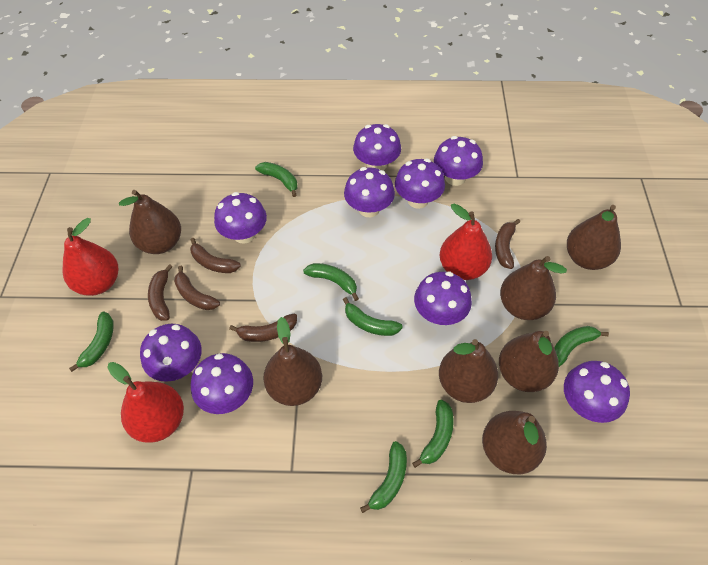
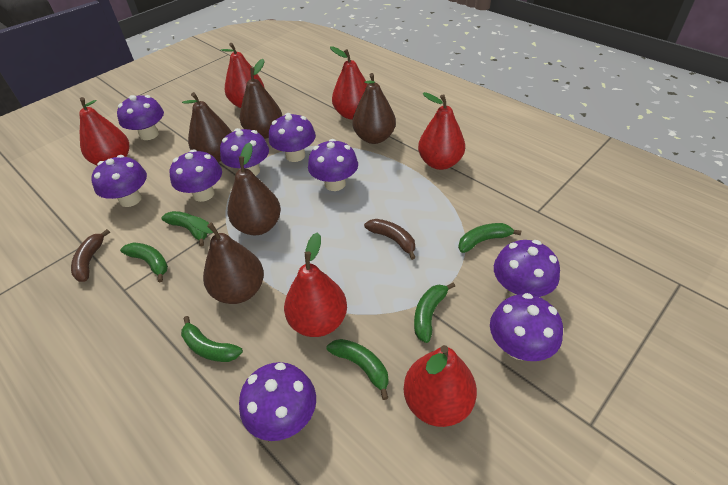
brown banana: [148,264,172,321] [174,266,220,310] [190,238,241,273] [229,313,297,342] [495,219,520,269] = 5 -> [71,229,110,282] [364,219,415,260] = 2
brown pear: [119,190,181,254] [263,317,322,406] [439,339,498,403] [482,411,547,474] [499,331,559,392] [500,256,567,320] [567,205,621,270] = 7 -> [182,92,232,162] [188,216,264,304] [228,142,281,235] [240,59,282,139] [352,73,396,144] = 5
green banana: [69,312,114,372] [255,162,298,197] [303,263,359,301] [343,297,403,336] [360,441,407,513] [412,400,454,468] [554,326,609,367] = 7 -> [120,242,168,282] [161,211,207,246] [181,316,243,362] [327,339,389,400] [414,283,455,343] [458,223,521,253] = 6
red pear: [63,218,118,296] [107,362,184,443] [440,204,492,280] = 3 -> [79,97,129,166] [220,43,264,108] [284,232,347,337] [330,46,368,120] [404,345,477,427] [418,92,465,170] = 6

